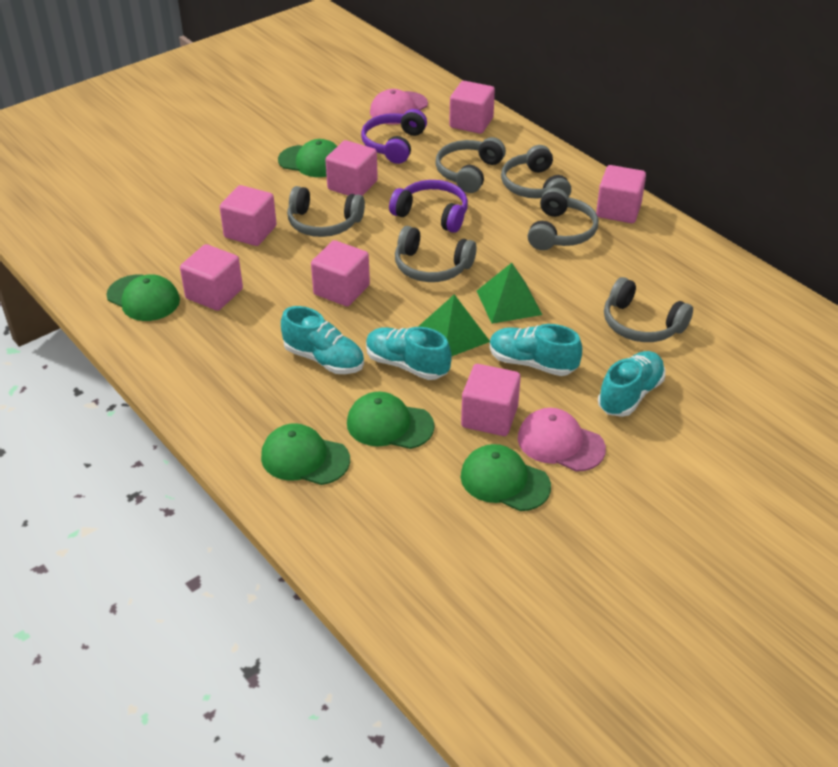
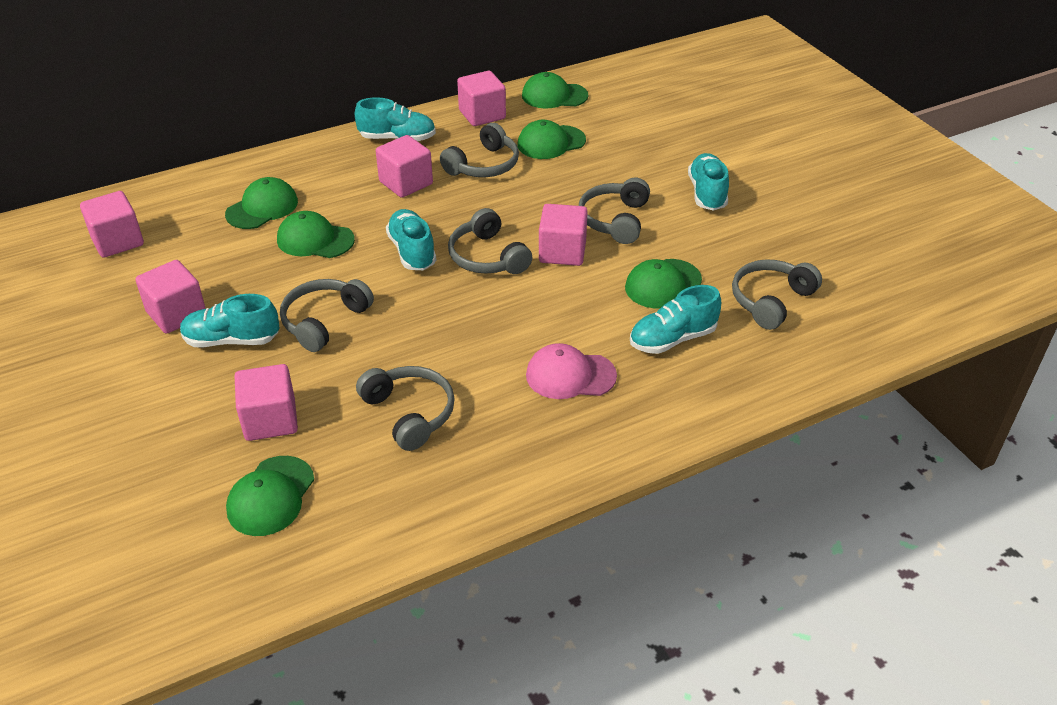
green cap: [106,274,180,321] [261,423,350,485] [278,139,337,177] [347,392,434,449] [461,444,551,511] = 5 -> [225,177,298,229] [226,456,314,536] [277,211,355,258] [517,120,586,159] [522,72,588,109] [625,259,702,308] = 6
green pyramid: [418,294,490,356] [477,263,542,324] = 2 -> none = 0
pink cap: [370,89,428,124] [518,408,606,472] = 2 -> [526,343,617,399] = 1
pink cube: [180,244,243,311] [220,185,277,246] [311,240,370,306] [325,140,378,196] [449,81,495,134] [461,364,521,436] [596,165,646,223] = 7 -> [80,191,144,258] [135,260,206,334] [235,364,298,441] [376,135,433,198] [457,71,506,126] [539,204,588,266] = 6
purple headphones: [361,109,427,164] [389,180,468,233] = 2 -> none = 0
turquoise shoe: [281,306,364,374] [366,327,452,380] [489,324,582,376] [598,351,665,417] = 4 -> [180,294,279,347] [355,97,436,141] [386,209,436,270] [630,285,721,354] [688,153,729,211] = 5

